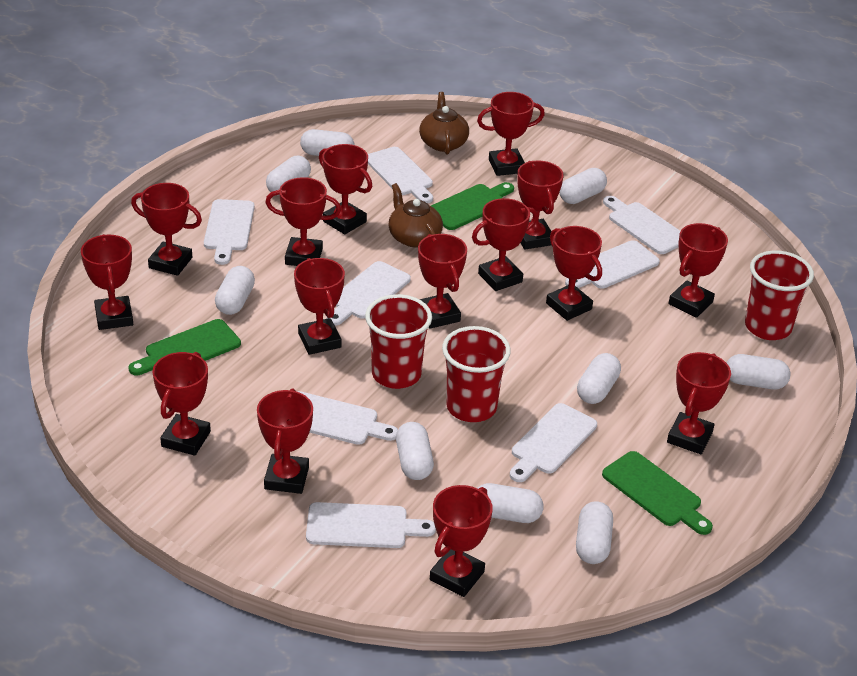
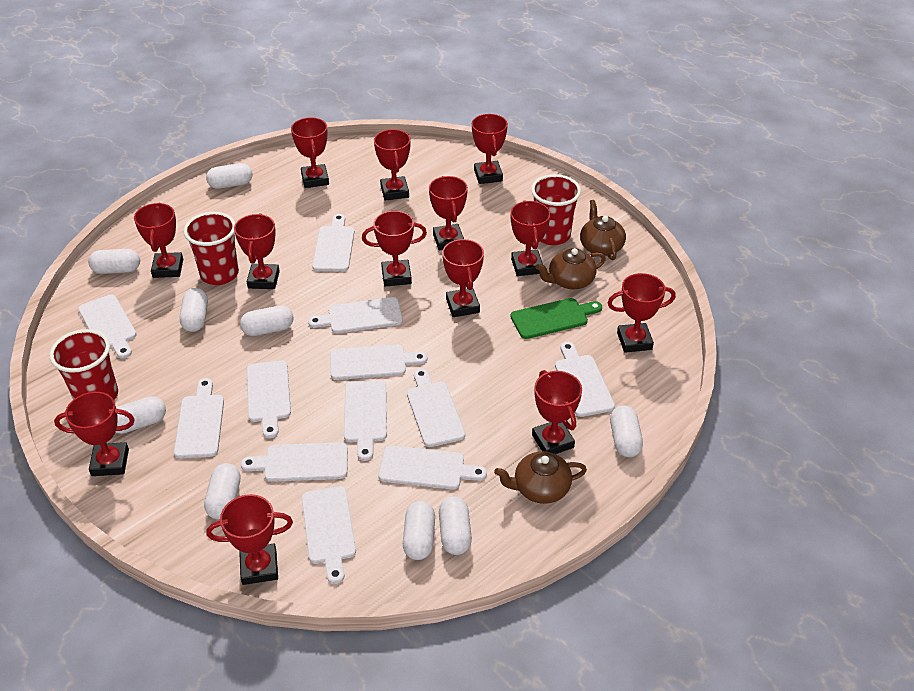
brown teapot: [388,183,443,247] [419,92,469,154] = 2 -> [494,451,587,504] [536,248,606,289] [580,200,626,260] = 3
green cutting board: [128,319,241,375] [431,182,514,230] [602,451,713,535] = 3 -> [510,298,602,339] = 1
red trophy: [81,234,133,330] [131,183,202,276] [152,352,211,456] [257,388,313,494] [265,177,341,266] [294,258,345,355] [319,144,372,235] [418,234,467,329] [430,485,493,597] [472,198,538,291] [477,92,545,176] [517,160,564,249] [546,226,602,321] [667,352,731,454] [669,223,728,318] = 15 -> [54,392,135,476] [134,202,183,278] [207,494,293,585] [234,213,280,289] [291,117,329,188] [362,211,427,287] [374,129,411,201] [429,176,468,250] [442,239,484,317] [472,114,508,184] [510,200,551,276] [532,370,582,454] [608,273,676,353] = 13
white cutting board: [204,199,255,265] [297,391,398,445] [306,502,436,548] [326,261,411,326] [368,147,433,203] [510,403,597,482] [565,240,660,289] [603,196,680,254] = 8 -> [78,294,137,359] [174,378,224,458] [241,442,348,482] [247,360,291,438] [302,486,356,584] [308,297,403,333] [312,214,354,272] [330,344,427,380] [344,380,387,461] [378,445,487,490] [407,368,465,447] [555,342,615,417] = 12

